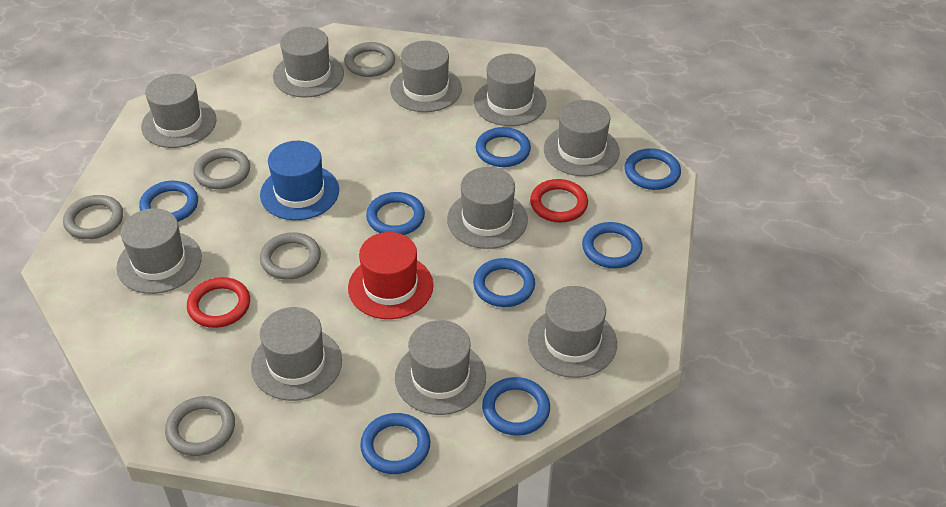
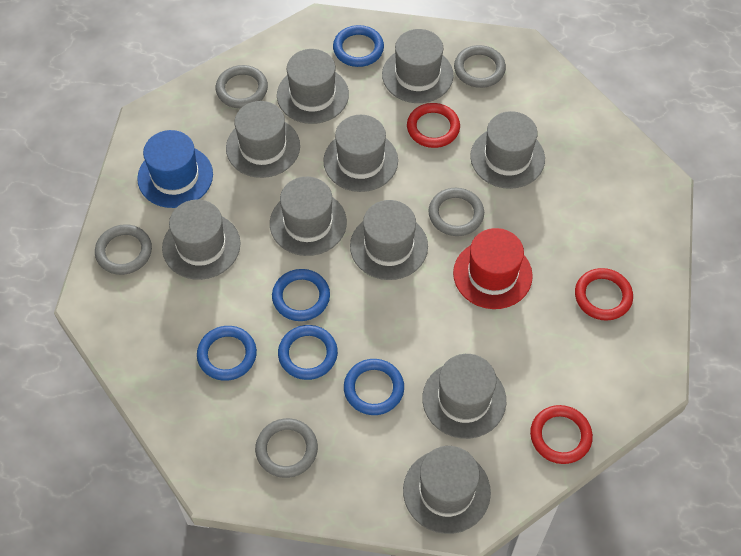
blue ring: [139,181,198,222] [360,413,430,474] [366,192,425,235] [473,258,535,307] [476,127,531,167] [482,377,550,436] [582,222,642,268] [624,148,681,190] = 8 -> [197,326,257,381] [272,269,330,321] [278,325,338,380] [333,25,384,67] [344,359,404,415] = 5
red ring: [187,277,250,328] [530,179,588,222] = 2 -> [407,103,460,148] [530,405,593,464] [575,268,633,321] = 3

